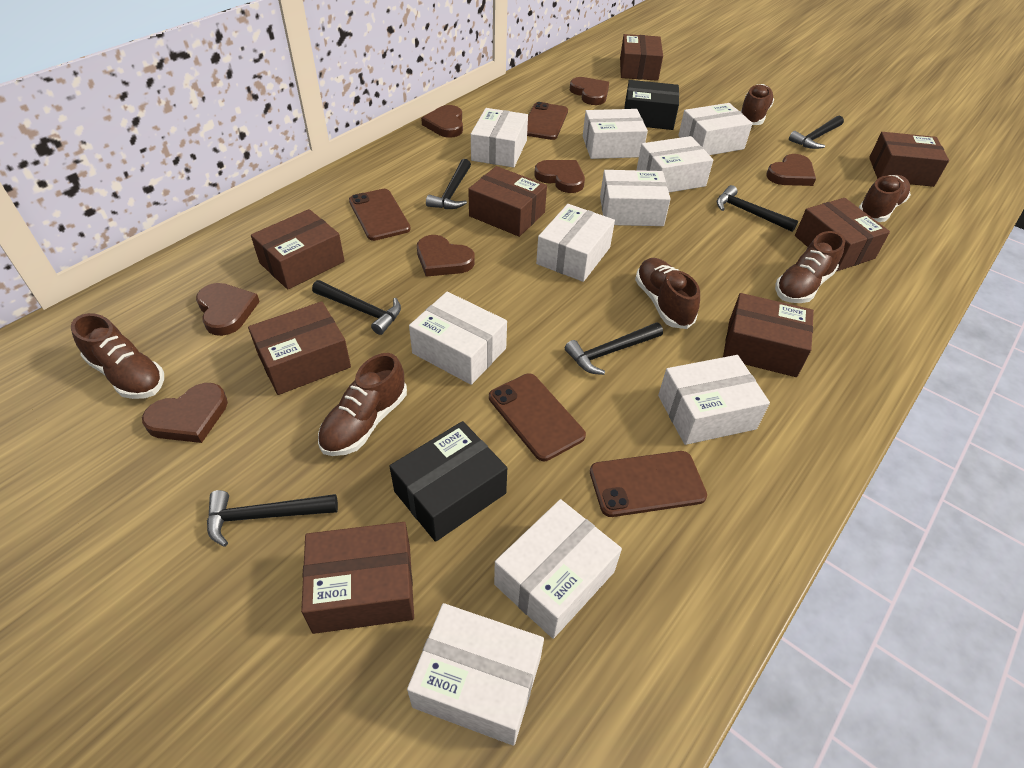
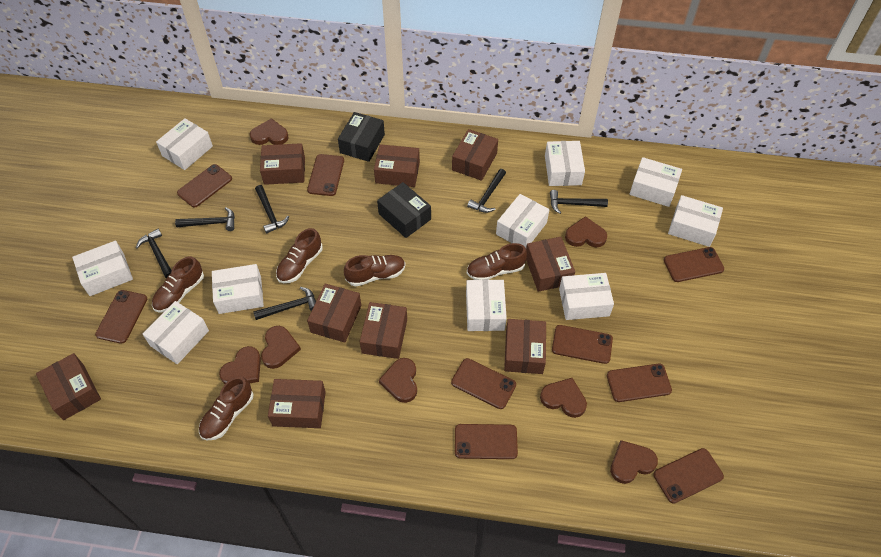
brown box: [248,302,351,395] [251,209,345,289] [301,522,414,634] [468,166,547,237] [620,34,663,81] [723,293,814,377] [795,198,890,271] [869,132,949,187] = 8 -> [36,353,101,420] [260,143,305,185] [268,379,326,428] [307,284,361,343] [360,302,407,359] [374,144,420,187] [452,129,498,181] [504,319,546,374] [526,237,575,292] = 9
brown phone: [349,189,411,241] [489,373,586,461] [527,102,568,140] [590,451,707,517] = 4 -> [95,290,147,344] [177,164,232,208] [307,154,344,196] [451,358,516,409] [455,424,518,459] [552,325,613,364] [607,364,672,402] [653,448,724,504] [664,247,724,282] = 9
brown shoe: [71,313,164,399] [318,353,407,456] [635,258,700,329] [740,84,774,125] [775,231,845,303] [859,175,911,222] = 6 -> [152,257,204,313] [199,377,254,440] [276,228,323,283] [344,255,405,286] [467,243,527,280] = 5

